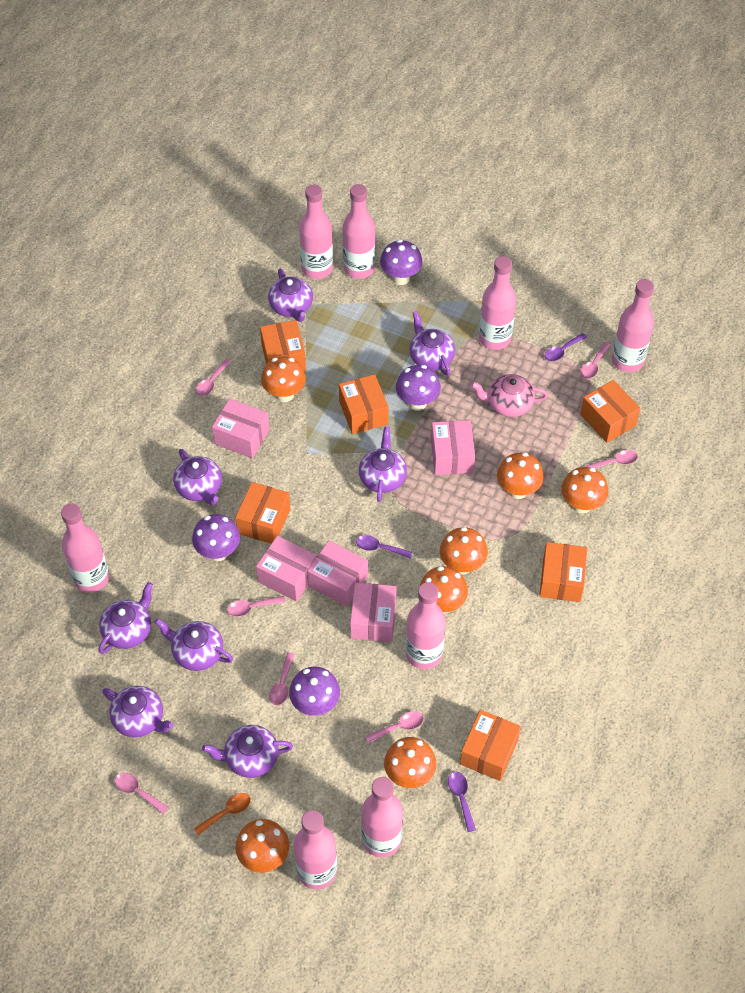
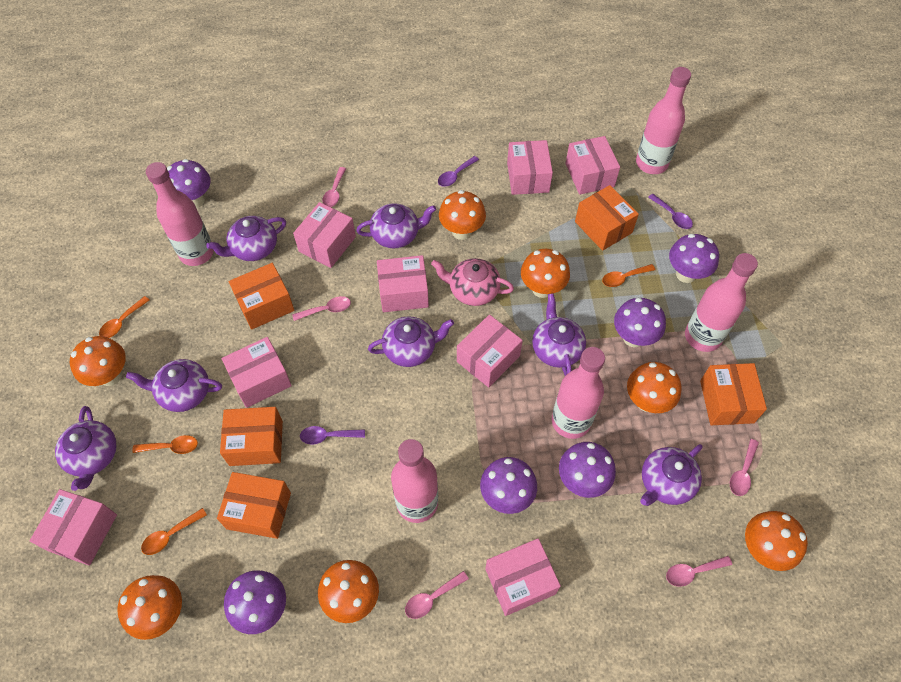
orange box: [235,482,290,544] [260,320,306,370] [339,374,389,434] [460,710,521,781] [539,542,587,602] [580,380,641,443] = 6 -> [217,472,291,539] [220,407,283,466] [229,263,294,330] [575,185,639,251] [700,363,767,425] = 5
orange spoon: [194,793,251,835] = 1 -> [99,296,150,338] [132,435,198,454] [141,508,207,555] [602,264,655,287] = 4
pink bottle: [61,503,109,593] [294,810,337,890] [299,185,333,279] [343,184,375,279] [361,777,403,857] [406,582,446,669] [479,256,516,350] [612,279,654,372] = 8 -> [146,162,214,266] [391,439,438,523] [552,347,605,439] [636,67,691,174] [685,253,758,352] = 5
pink box: [212,398,270,458] [256,536,317,601] [307,541,368,607] [350,583,397,642] [431,420,475,475] = 5 -> [30,489,117,566] [221,337,292,408] [293,202,356,268] [377,255,429,312] [457,315,523,388] [485,538,561,616] [507,140,553,195] [565,136,620,195] = 8
pink spoon: [115,773,169,814] [196,359,231,396] [227,596,285,617] [269,652,295,705] [366,711,424,743] [580,342,611,379] [584,450,638,469] = 7 -> [292,296,351,321] [322,167,346,207] [405,571,469,619] [666,556,732,587] [730,439,759,496] = 5
purple mushroom: [192,514,240,561] [289,666,340,716] [380,239,423,285] [396,365,441,411] = 4 -> [167,159,211,208] [224,570,286,634] [480,457,537,514] [559,442,616,498] [614,298,666,347] [669,234,719,283] = 6
purple teapot: [99,582,153,654] [102,686,174,737] [155,619,233,671] [173,449,222,505] [202,725,293,778] [268,269,313,322] [359,427,407,502] [409,311,455,376] = 8 -> [55,406,117,491] [126,359,222,412] [206,216,286,261] [356,203,436,249] [368,316,454,367] [532,293,586,376] [640,444,702,506] = 7

